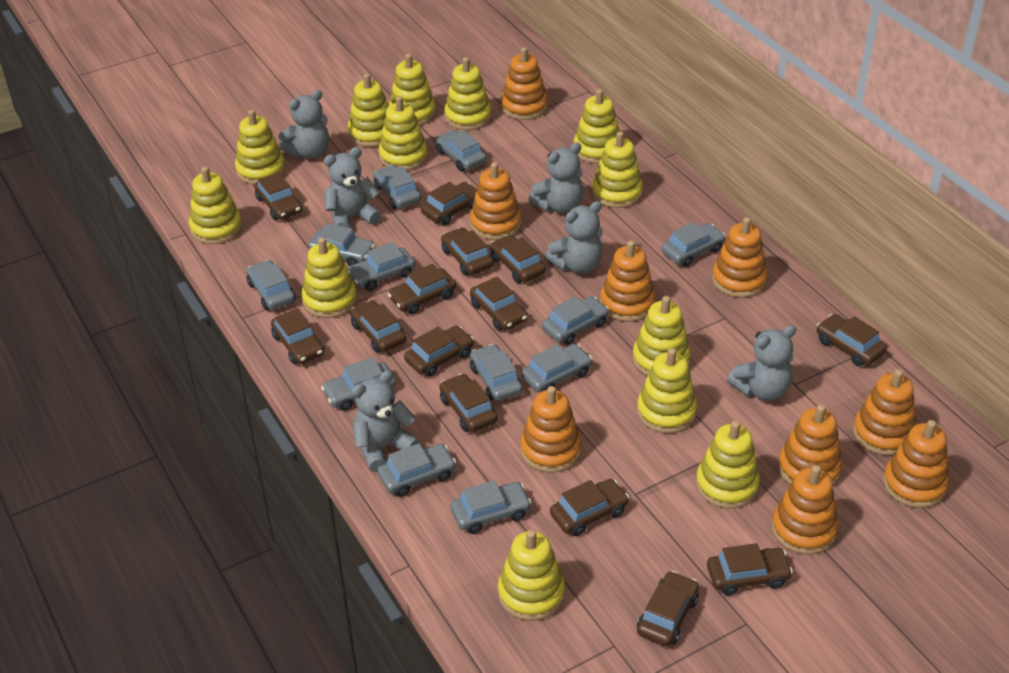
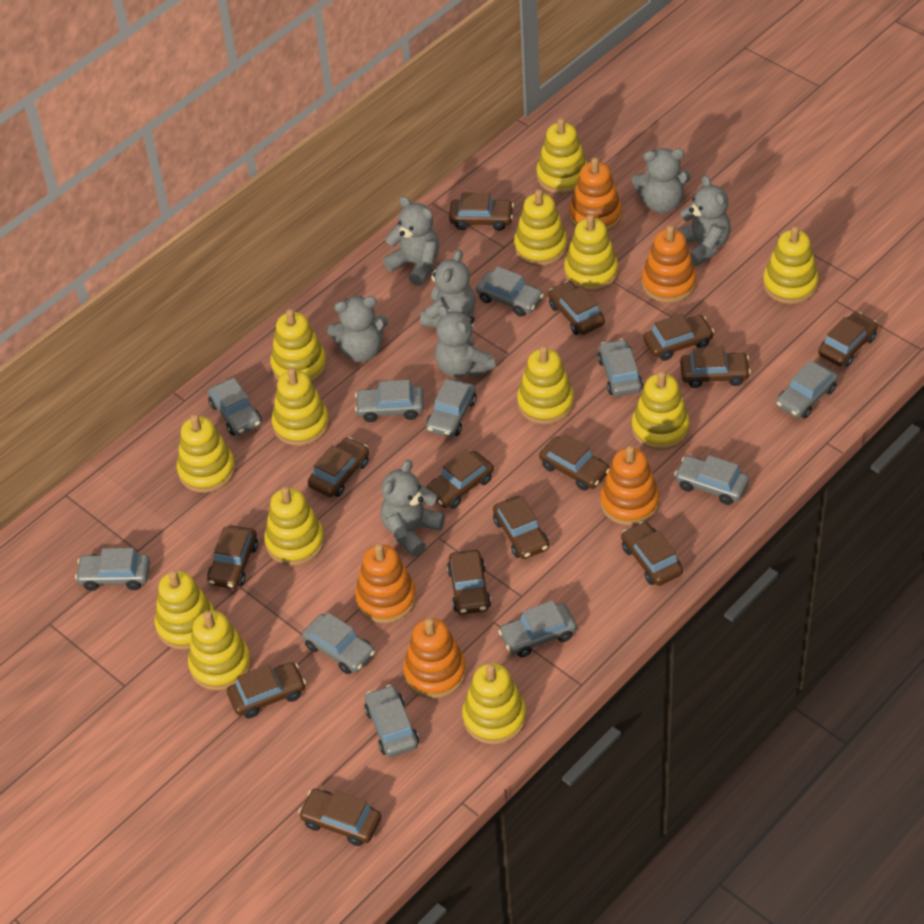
grey car: [246,260,296,310] [308,223,375,266] [321,357,396,411] [348,242,415,291] [373,165,421,209] [377,443,456,497] [435,130,486,171] [450,480,532,534] [470,344,523,401] [521,344,592,392] [542,296,609,345] [661,222,725,267] = 12 -> [75,548,150,591] [208,378,262,436] [302,613,375,674] [355,380,424,422] [364,685,419,757] [426,379,477,438] [476,266,544,317] [498,600,577,657] [597,339,643,397] [674,455,750,505] [776,360,838,419] = 11
grey teddy bear: [279,90,329,159] [324,147,382,228] [351,370,420,472] [528,142,583,213] [545,201,603,274] [727,325,796,401] = 6 -> [327,296,388,362] [381,460,445,557] [383,196,439,286] [420,249,475,328] [435,305,496,378] [632,148,691,213] [675,175,731,266] = 7
orange stacking toy: [470,162,522,240] [501,47,548,120] [520,386,581,473] [600,240,656,322] [712,217,767,298] [771,465,838,555] [778,404,842,485] [853,369,916,456] [883,420,949,508] = 9 -> [355,544,416,623] [403,618,466,699] [569,157,622,232] [600,446,659,526] [642,225,696,303] = 5

